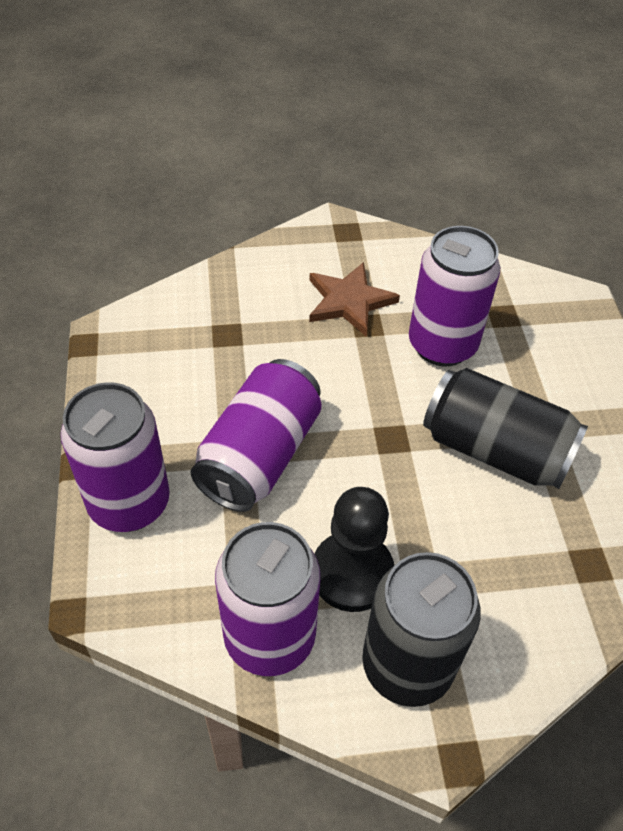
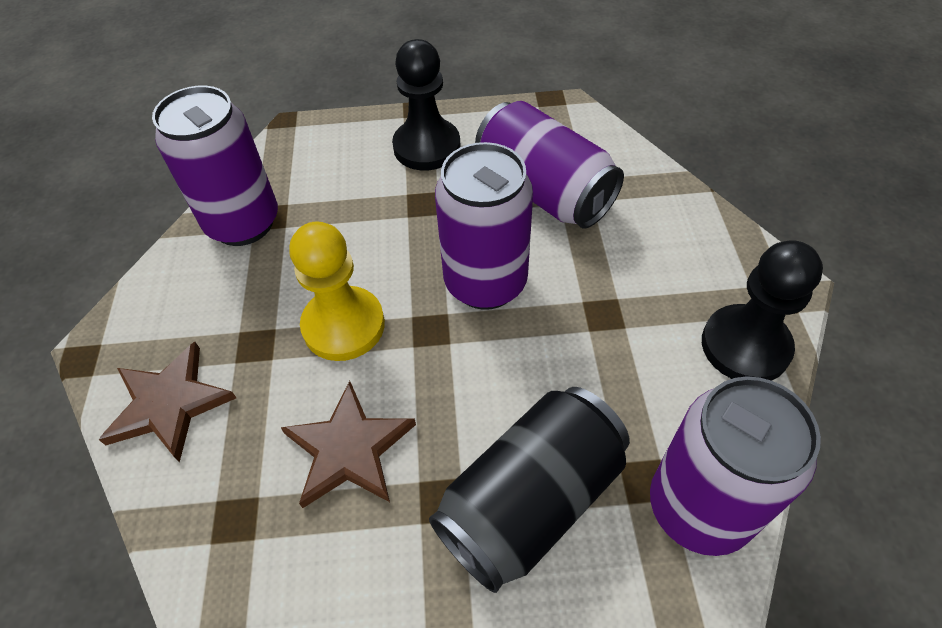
black can: [362,552,481,707] [423,368,588,489] = 2 -> [429,387,630,593] = 1
black pawn: [314,487,394,612] = 1 -> [392,39,460,171] [702,240,823,381] = 2
brown star: [309,262,400,337] = 1 -> [99,342,236,462] [281,381,416,508] = 2
yellow pawn: none = 0 -> [289,221,385,361] = 1

